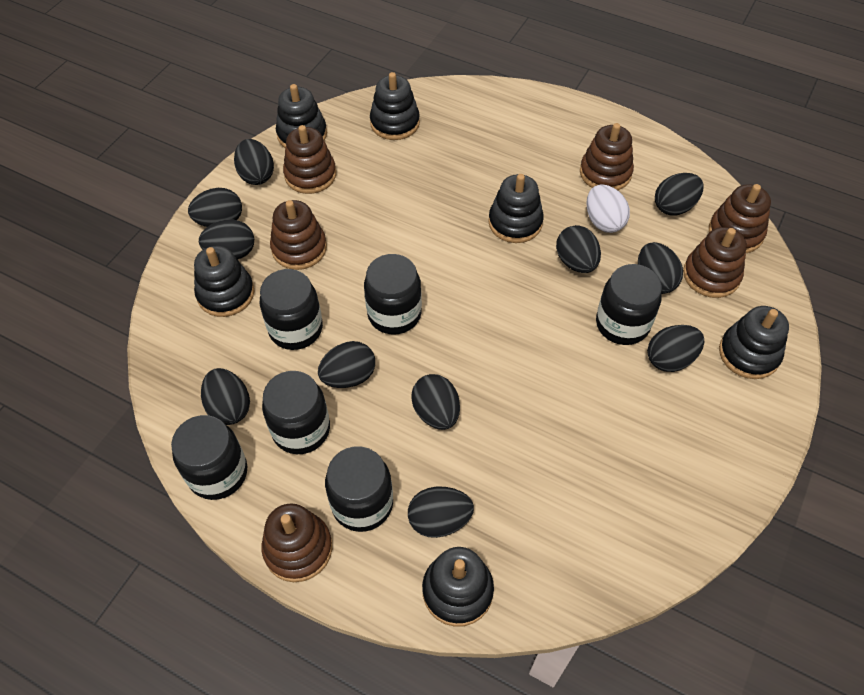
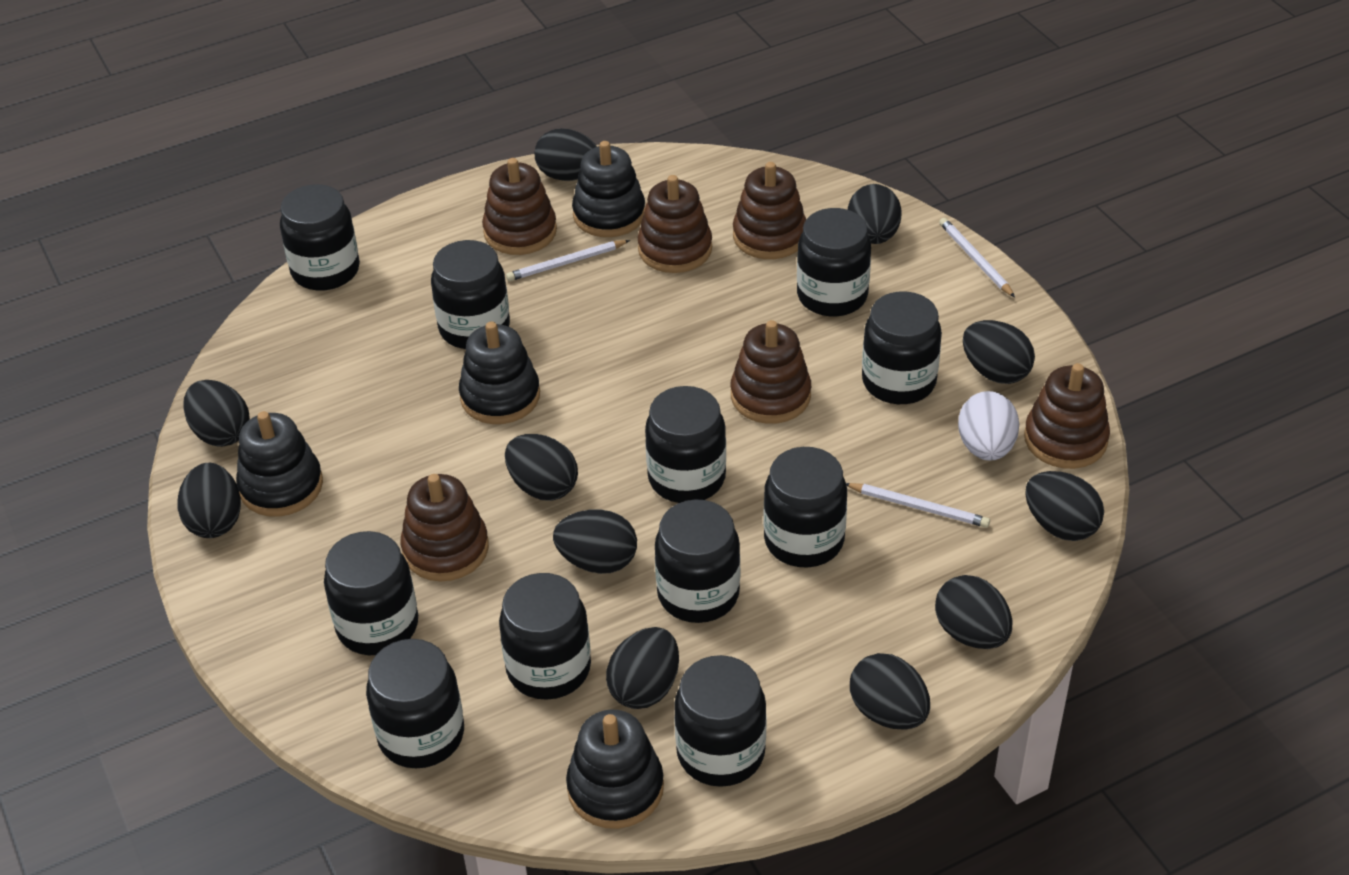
black jar: [171,415,247,500] [260,269,323,350] [262,371,330,454] [325,446,393,532] [364,254,422,334] [596,264,662,345] = 6 -> [280,184,360,291] [324,531,418,655] [366,639,464,768] [431,240,510,349] [499,573,591,700] [645,386,726,503] [655,499,740,623] [674,655,767,787] [763,447,847,567] [797,208,871,316] [862,291,942,404] = 11
black stacking toy: [194,246,254,317] [276,84,327,148] [370,72,420,140] [422,547,494,627] [488,174,544,243] [719,306,789,379] = 6 -> [236,411,323,517] [459,321,540,424] [566,710,664,829] [572,141,645,237] = 4
white pencil: none = 0 -> [506,240,630,281] [846,483,990,528] [939,218,1015,297] = 3

